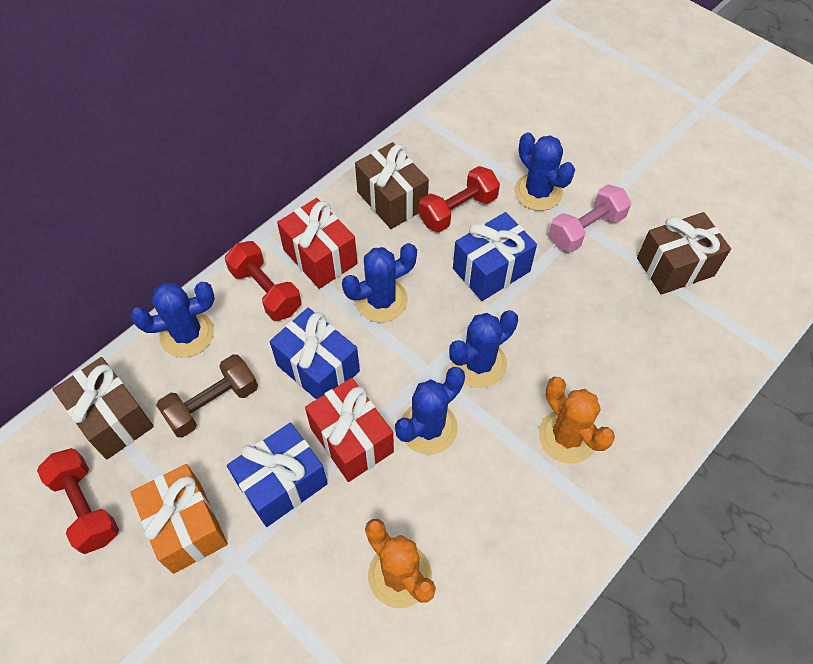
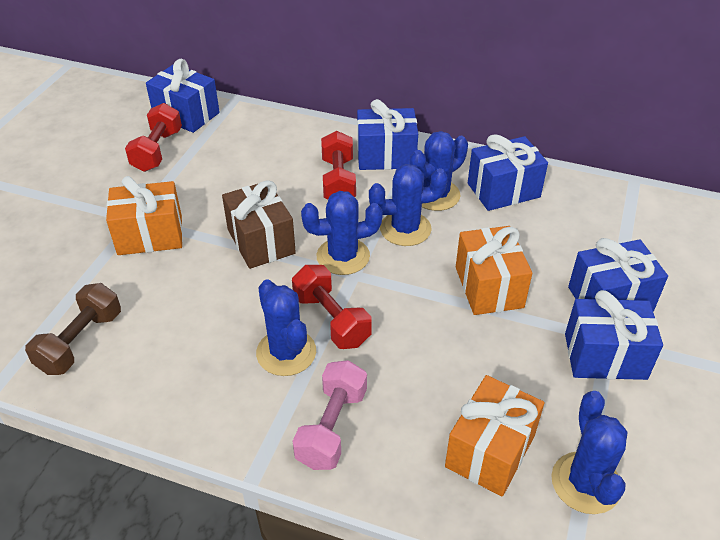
blue gift: [227,423,328,527] [270,308,360,399] [453,212,537,301] = 3 -> [146,59,220,133] [357,99,418,170] [468,134,548,211] [565,290,663,380] [568,238,668,311] = 5
brown gift: [53,357,154,460] [355,142,429,229] [637,212,731,295] = 3 -> [222,180,296,269] = 1
orange cactus: [365,519,436,608] [539,377,615,464] = 2 -> none = 0
orange gift: [130,464,228,574] = 1 -> [106,176,183,255] [445,375,544,497] [456,226,532,315] = 3
red gift: [277,198,357,289] [305,378,394,482] = 2 -> none = 0

